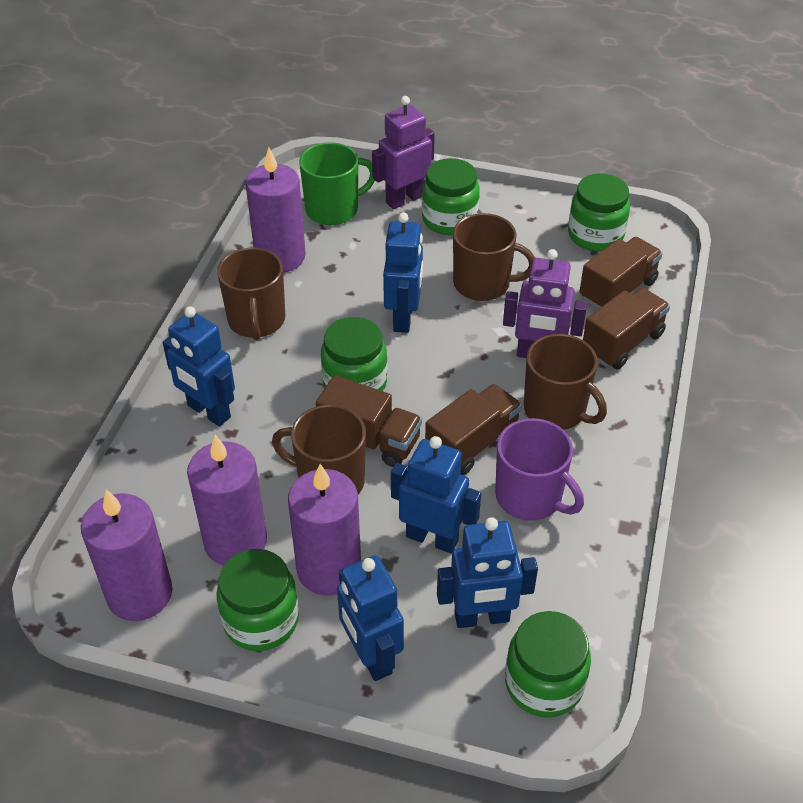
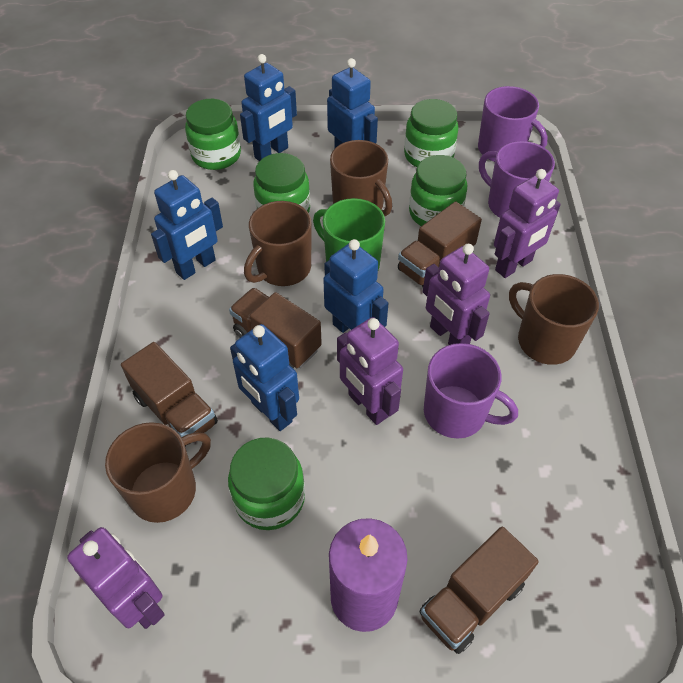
purple candle: [81,489,172,621] [187,435,267,566] [245,147,306,273] [288,464,361,596] = 4 -> [329,518,407,632] = 1
purple mug: [495,418,584,521] = 1 -> [424,343,518,439] [478,86,548,162] [479,141,555,218] = 3
purple robot: [372,96,435,209] [503,249,587,358] = 2 -> [67,527,165,629] [337,317,403,425] [423,244,490,345] [494,169,561,278] = 4

